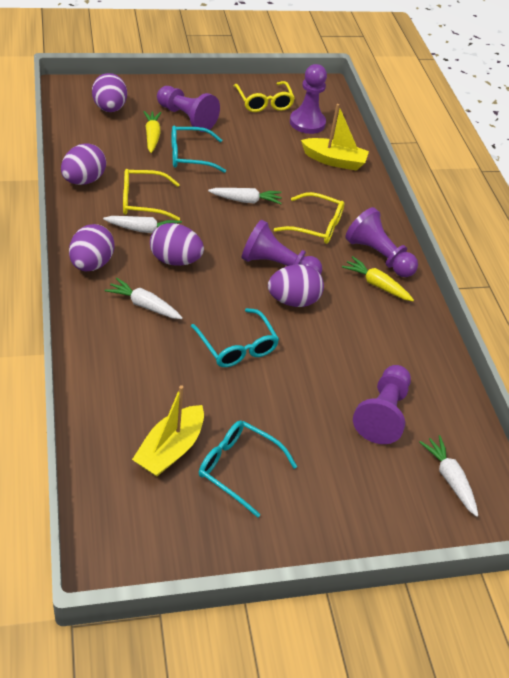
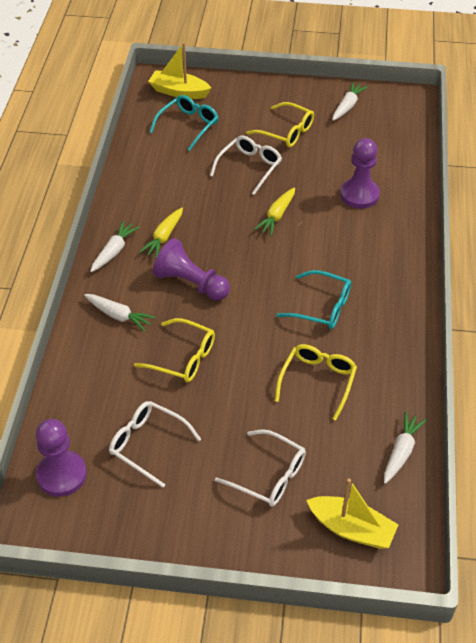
purple egg: [61,143,106,185] [69,224,115,271] [92,73,127,112] [150,223,204,266] [268,264,324,307] = 5 -> none = 0
purple pawn: [157,86,220,132] [241,220,322,275] [290,64,327,134] [345,207,418,277] [353,365,411,444] = 5 -> [36,419,87,497] [153,238,230,300] [340,138,380,209] = 3
turquoise glasses: [172,126,226,173] [191,308,279,367] [199,420,297,518] = 3 -> [150,95,218,151] [277,270,351,329] = 2
white glasses: none = 0 -> [109,401,201,488] [210,136,282,195] [215,429,306,507] = 3

